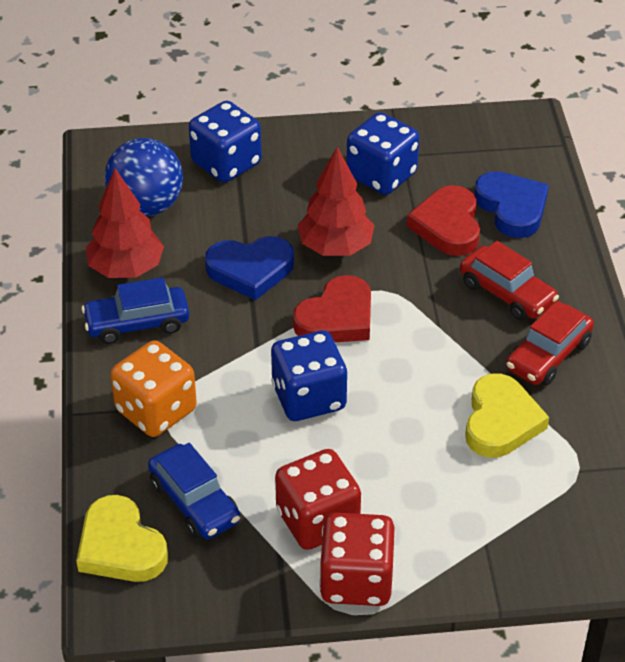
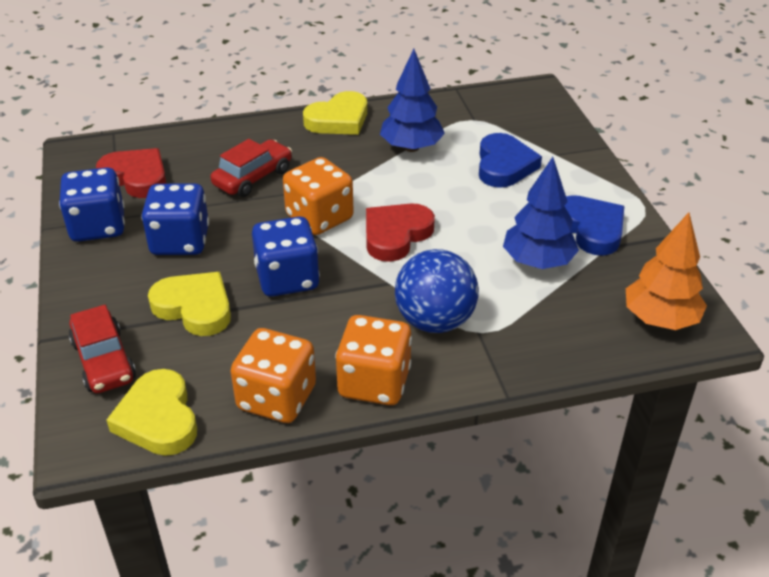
blue car: [81,277,189,344] [148,443,240,539] = 2 -> none = 0
blue tree: none = 0 -> [380,49,445,152] [503,157,579,269] = 2
orange dice: [110,340,197,437] = 1 -> [231,328,316,423] [283,157,354,235] [335,315,412,405] = 3
orange tree: none = 0 -> [626,212,707,330] = 1
red dice: [275,449,361,550] [319,513,396,606] = 2 -> none = 0
red tree: [86,168,164,278] [297,147,375,256] = 2 -> none = 0
yellow heart: [76,495,168,582] [465,374,549,458] = 2 -> [107,369,197,456] [148,272,231,336] [303,91,367,135] = 3

